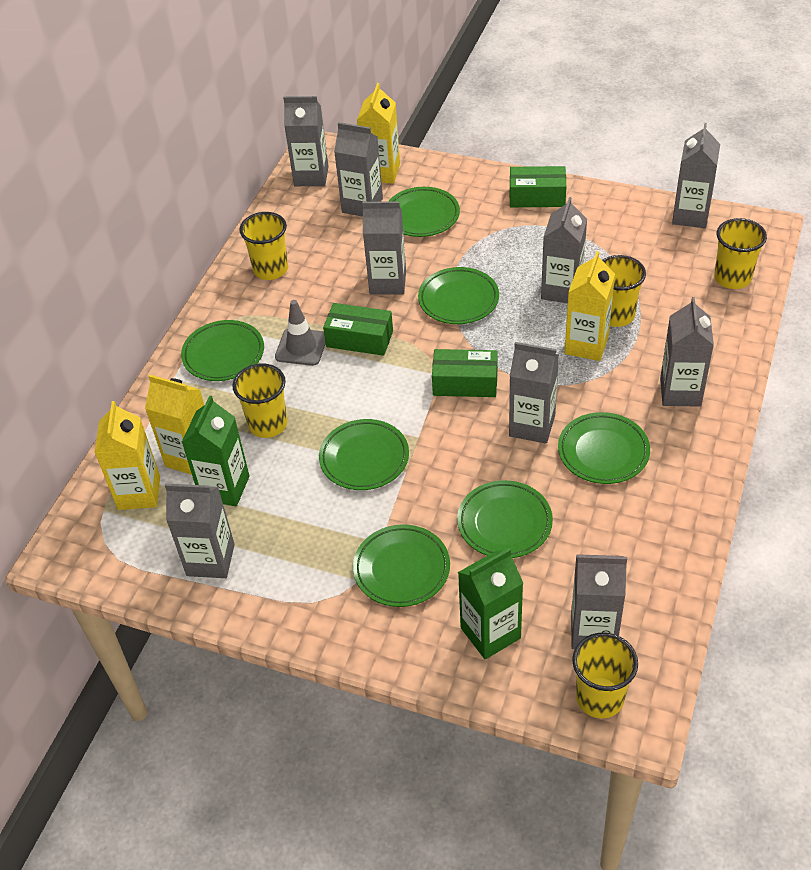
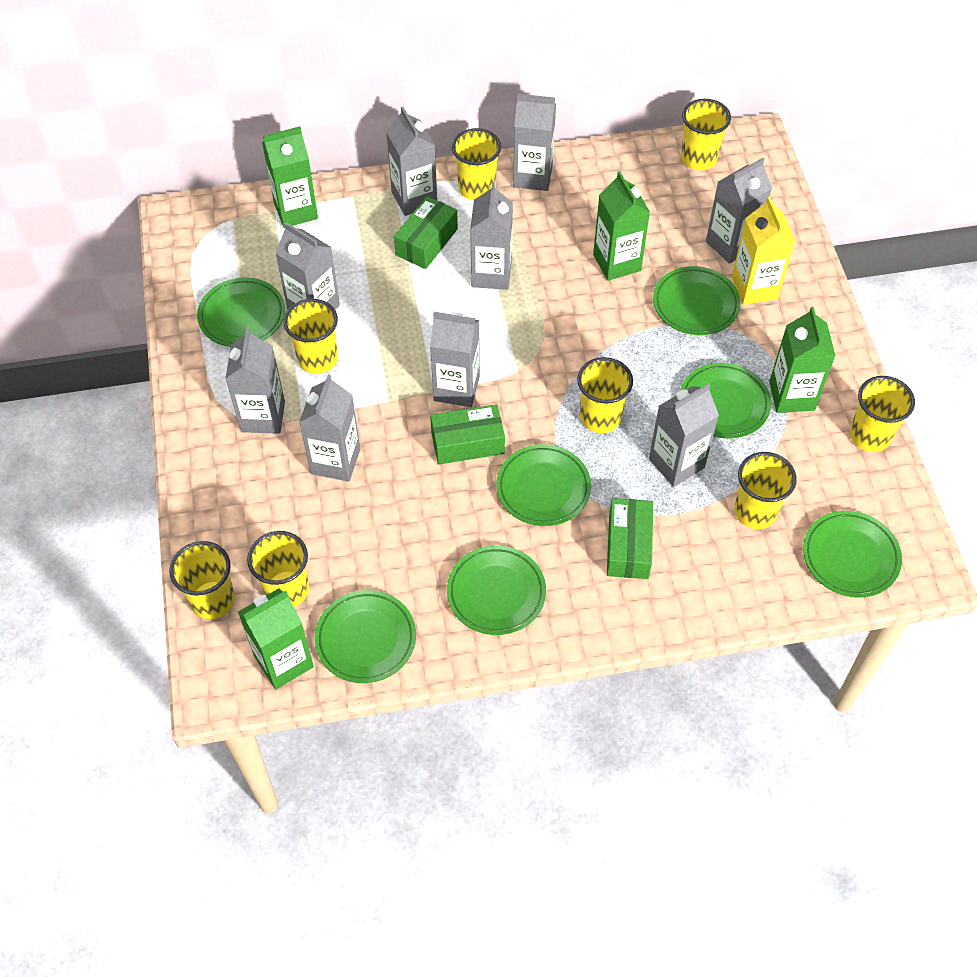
green carton: [182,395,249,506] [458,548,523,659] = 2 -> [238,588,314,690] [262,126,318,228] [593,171,650,281] [769,307,835,413] = 4
grey traffic cone: [275,300,326,366] = 1 -> none = 0
yellow carton: [94,401,160,510] [145,375,204,475] [357,83,400,184] [565,251,615,361] = 4 -> [732,197,795,305] = 1
yellow cup: [233,363,288,438] [239,212,288,280] [572,633,638,718] [602,255,646,327] [714,218,767,289] = 5 -> [169,541,235,619] [247,531,309,607] [284,299,338,374] [452,128,501,200] [577,357,633,433] [681,99,731,170] [734,452,797,529] [850,376,915,452] = 8

